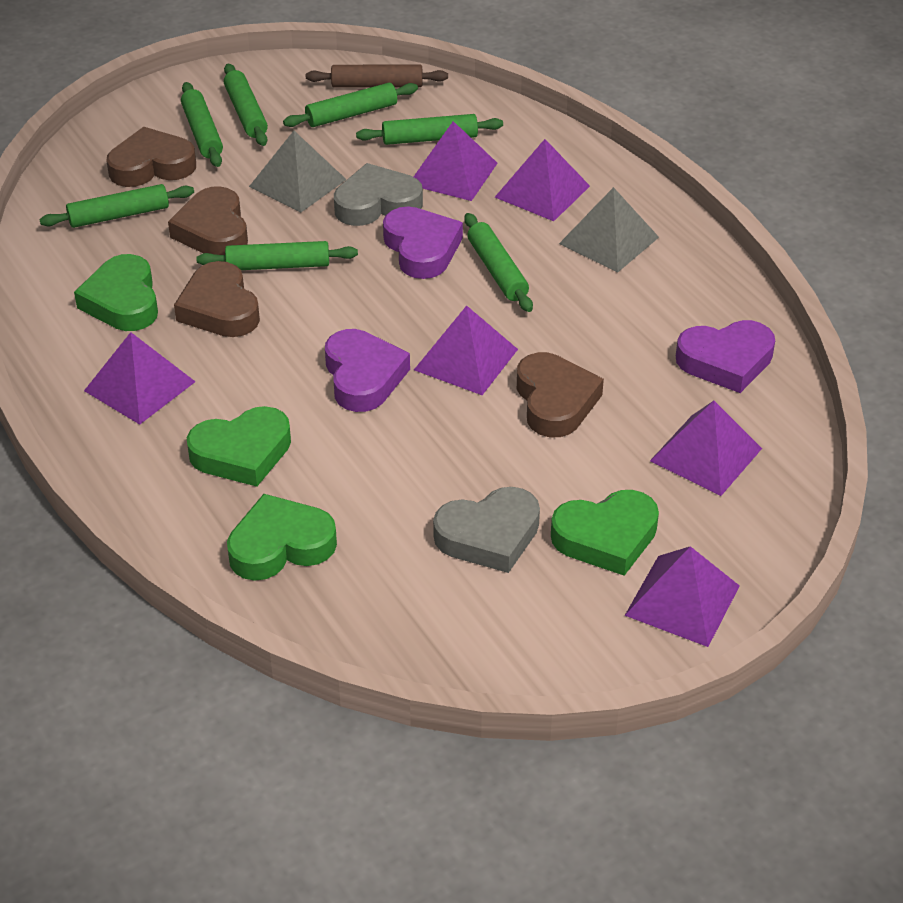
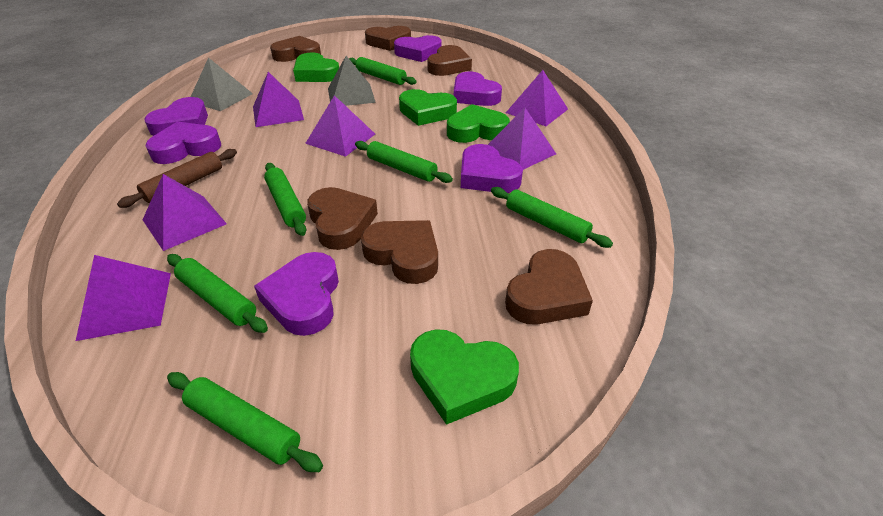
brown heart: [106,127,196,187] [168,186,248,255] [174,261,260,337] [517,352,604,437] = 4 -> [270,36,321,62] [307,187,378,250] [361,220,438,284] [365,26,411,51] [427,45,472,76] [505,249,593,325] = 6
green rolling pin: [39,184,194,228] [181,82,223,167] [196,241,358,270] [224,64,268,146] [283,83,418,127] [356,114,503,145] [464,213,533,312] = 7 -> [167,254,268,333] [167,372,323,472] [264,163,306,236] [349,57,417,85] [355,141,453,183] [491,187,613,248] = 6
grey heart: [334,163,423,226] [433,487,540,573] = 2 -> none = 0
purple heart: [325,329,410,412] [383,206,463,279] [676,320,775,393] = 3 -> [144,97,208,136] [145,122,221,164] [254,252,339,336] [394,35,442,62] [454,71,502,106] [461,144,523,193] = 6

